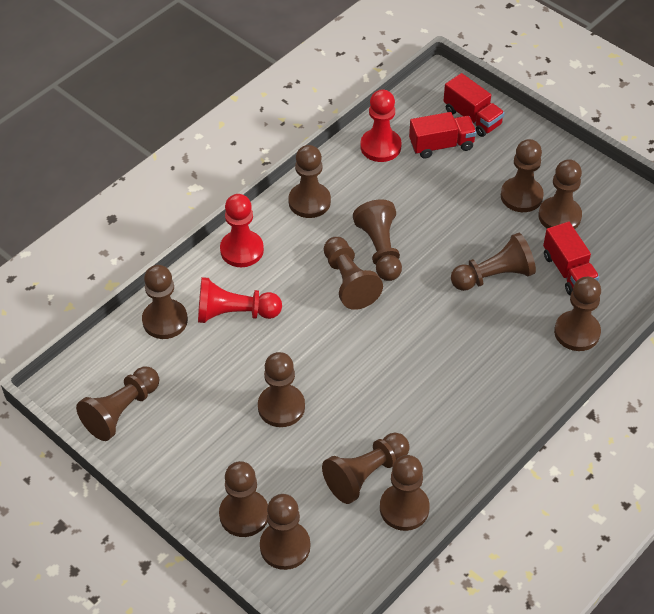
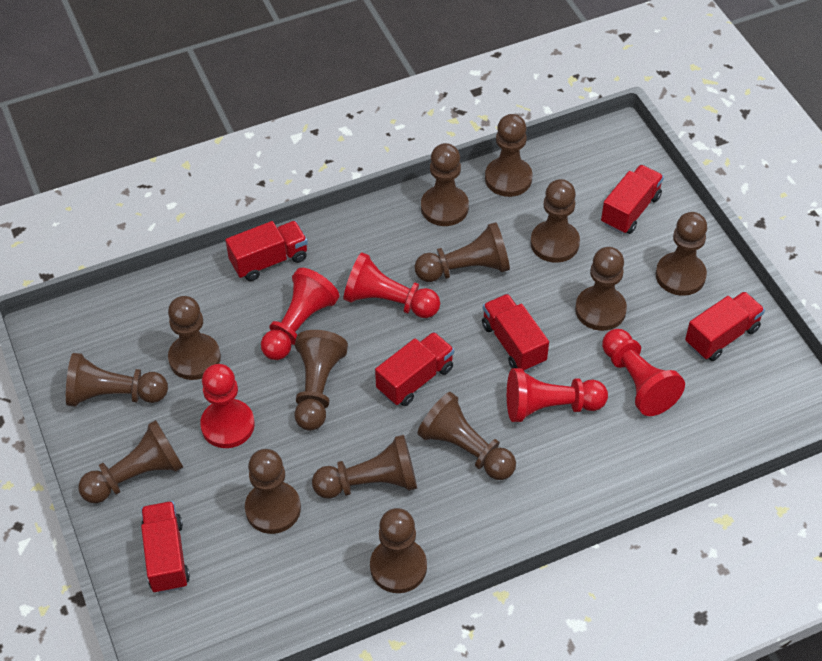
red pawn: [198,277,282,323] [220,194,264,267] [360,90,402,162] = 3 -> [200,364,255,448] [261,268,340,360] [344,252,440,318] [507,368,608,422] [602,329,685,416] = 5
red truck: [409,112,477,159] [444,73,505,137] [543,222,599,295] = 3 -> [141,501,190,593] [226,221,308,281] [375,332,454,406] [482,294,549,372] [601,165,664,234] [685,291,765,361] = 6

